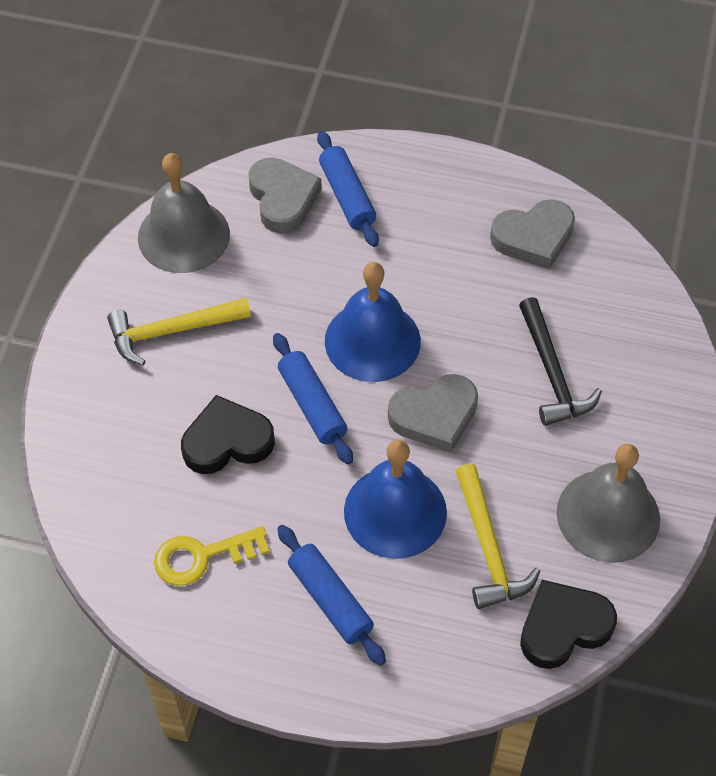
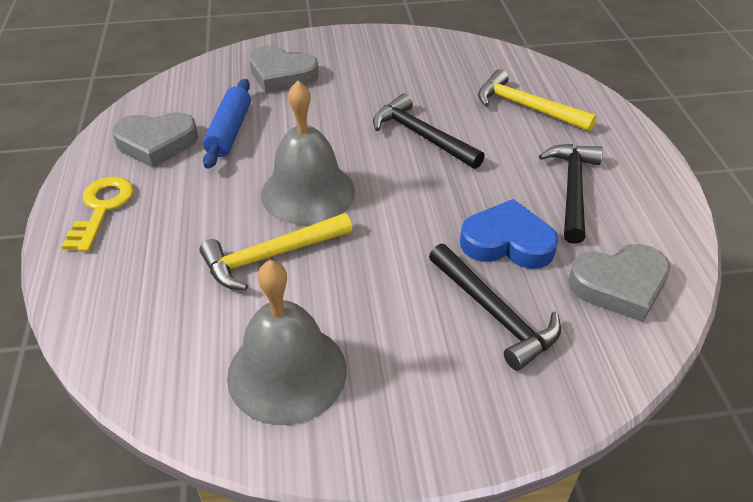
black hammer: [519,297,602,426] = 1 -> [373,93,485,169] [429,244,561,371] [539,144,603,244] = 3
black heart: [181,395,275,474] [520,580,617,669] = 2 -> none = 0
blue bell: [325,262,421,382] [344,440,447,559] = 2 -> none = 0
blue heart: none = 0 -> [460,199,558,269] = 1
blue rolling pin: [273,333,353,465] [277,525,386,666] [317,131,379,247] = 3 -> [203,79,251,169] = 1

